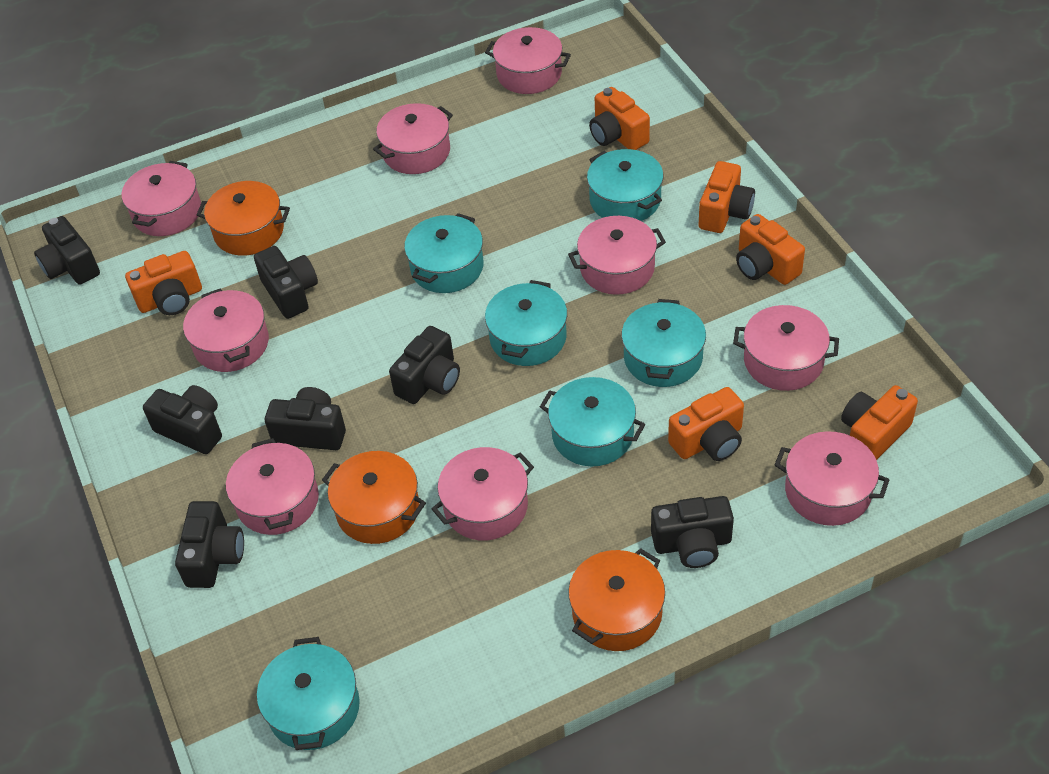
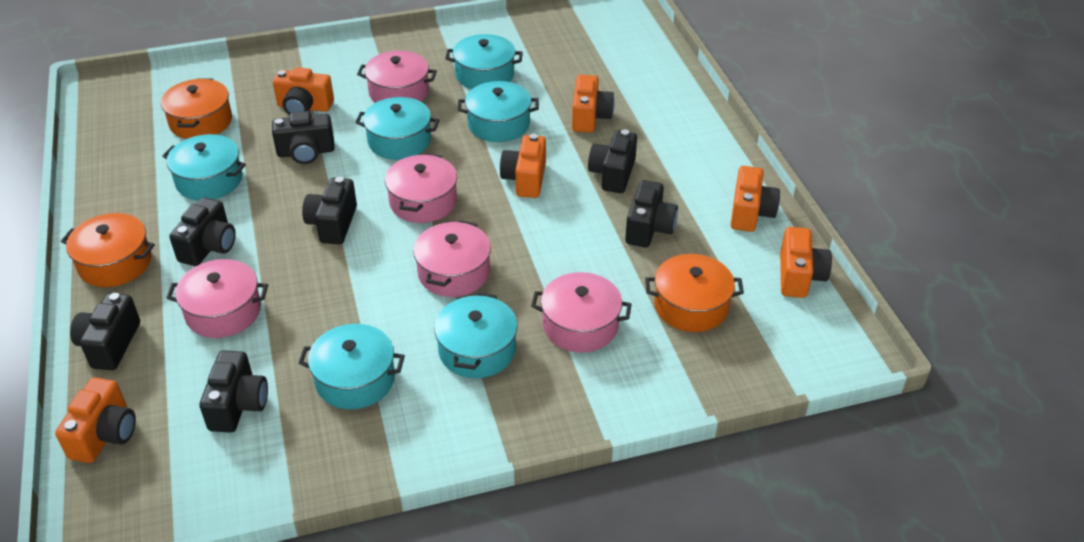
pink pot: [122,161,201,236] [183,289,269,372] [226,438,319,535] [373,103,453,174] [432,447,534,541] [485,27,571,94] [568,216,666,295] [733,305,839,391] [775,431,889,526] = 9 -> [167,259,268,338] [357,51,437,103] [385,153,457,223] [413,220,491,297] [531,272,632,353] = 5

